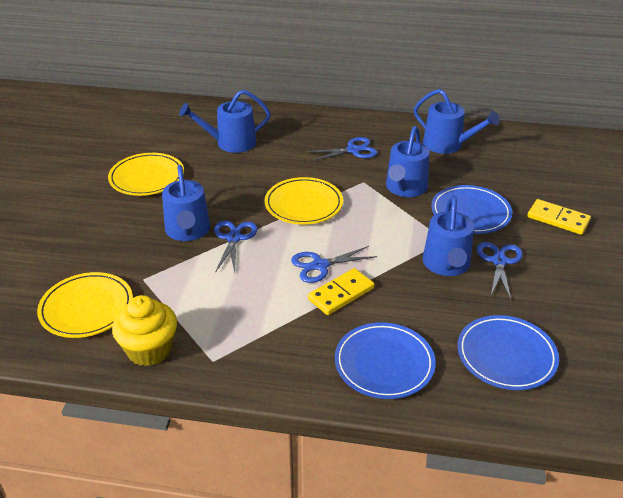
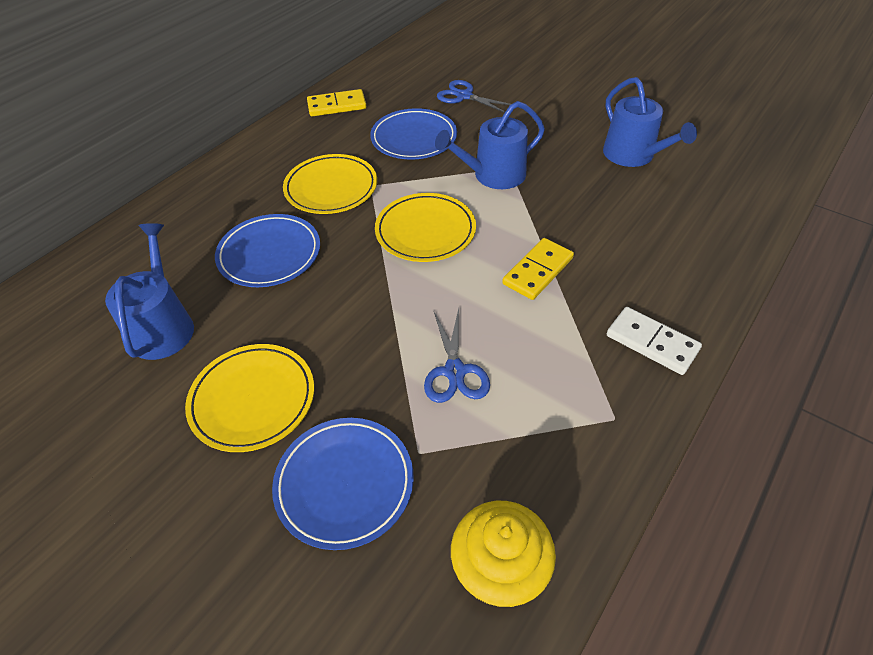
blue scissors: [214,221,258,273] [291,246,377,283] [306,137,378,161] [477,242,523,299] = 4 -> [424,309,490,403] [437,80,511,113] = 2
blue watering can: [162,165,210,241] [179,90,271,153] [386,126,430,197] [414,89,500,154] [423,195,474,276] = 5 -> [105,223,194,360] [435,101,545,189] [603,77,697,167] = 3
white domino: none = 0 -> [607,307,702,375] = 1

